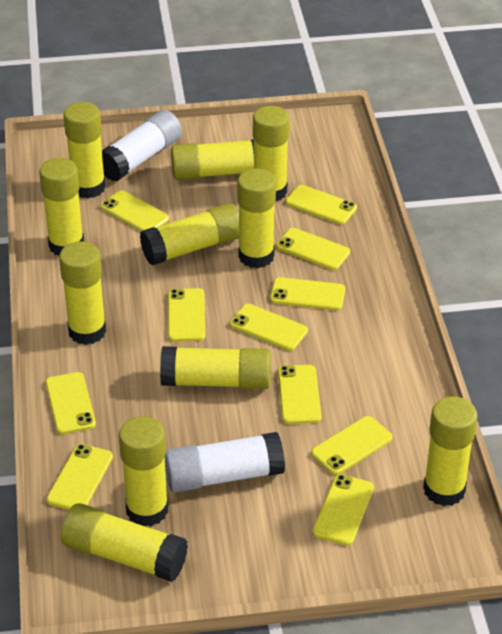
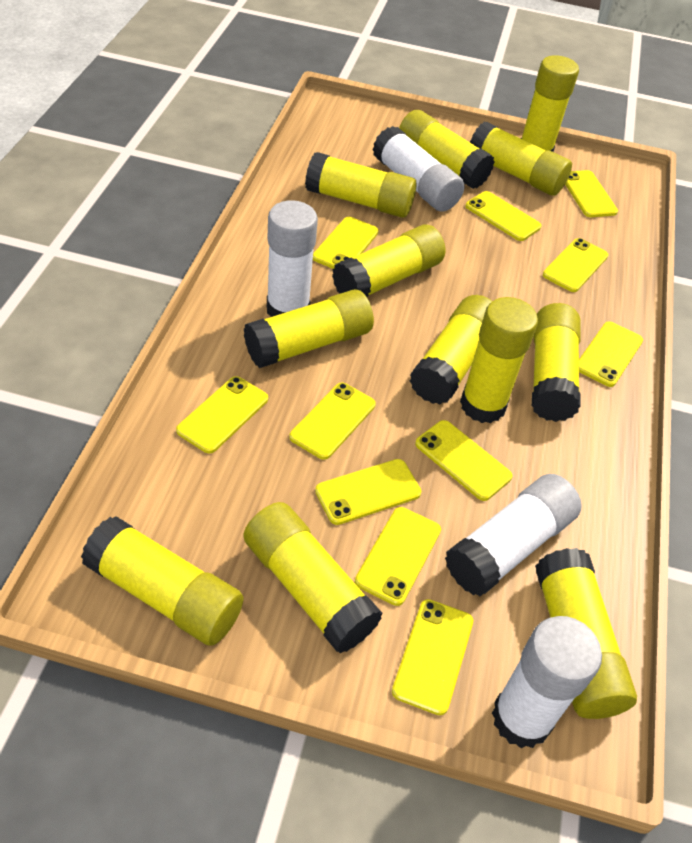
white glue stick: [102,110,182,181] [165,432,285,493] = 2 -> [267,200,318,317] [372,126,464,212] [445,474,582,596] [492,616,602,748] = 4
yellow glue stick: [39,158,84,255] [59,241,106,345] [61,503,188,582] [63,102,106,198] [119,416,168,526] [140,203,239,266] [160,346,271,389] [171,139,254,180] [237,169,276,269] [253,106,289,201] [423,396,478,506] = 11 -> [81,516,243,646] [244,289,374,368] [244,502,383,653] [305,152,416,218] [332,224,445,297] [399,110,494,189] [410,295,492,405] [460,297,538,423] [470,122,572,196] [521,55,579,152] [532,303,581,422] [535,548,637,719] = 12

